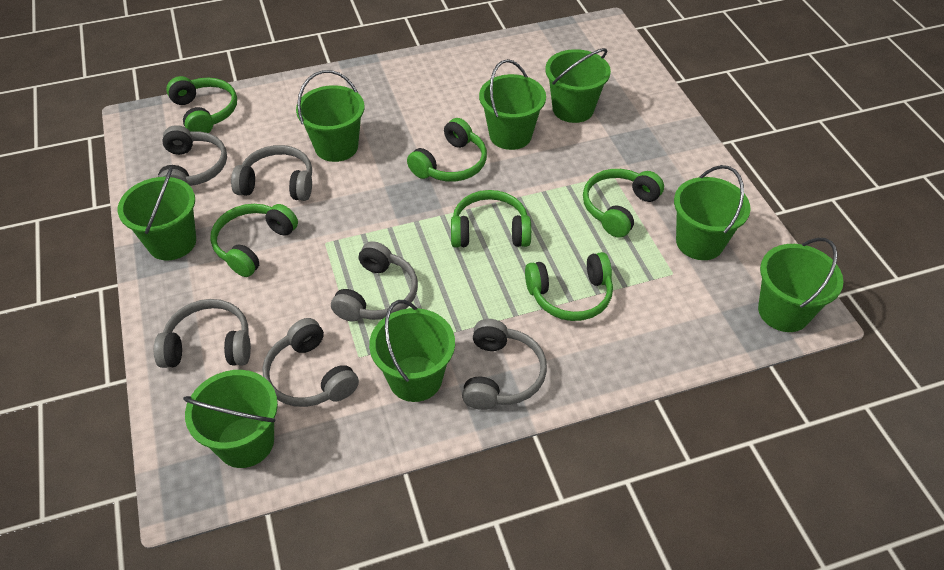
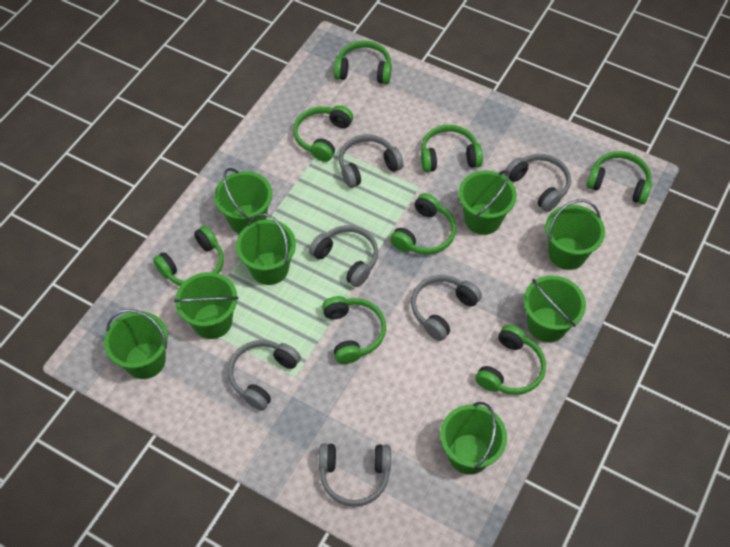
green headphones: [166,76,237,133] [210,204,298,277] [407,118,487,182] [451,190,531,247] [525,252,613,321] [583,169,664,238] = 6 -> [153,226,224,286] [293,105,353,162] [322,296,386,364] [334,41,392,84] [390,193,456,254] [421,125,483,172] [475,325,546,395] [587,151,652,204] = 8

